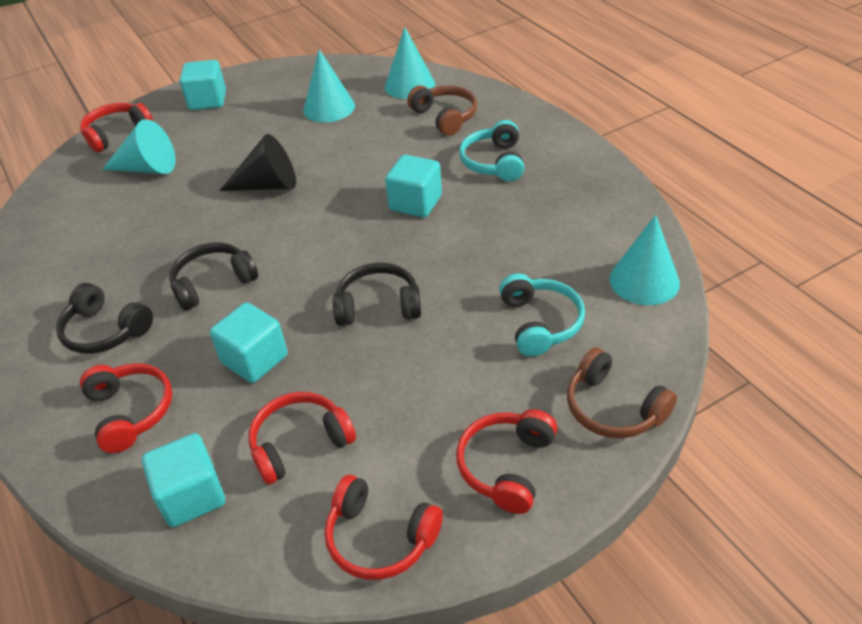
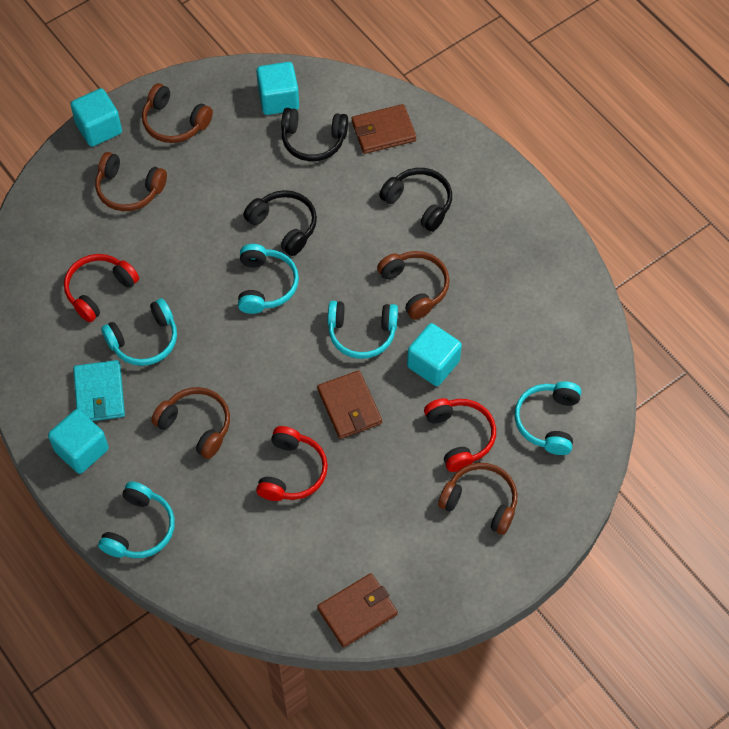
black cone: [219,134,296,191] = 1 -> none = 0
brown headphones: [407,86,477,135] [567,347,677,438] = 2 -> [95,152,167,211] [142,83,213,143] [151,387,230,459] [377,251,450,320] [438,463,517,535] = 5
brown wallet: none = 0 -> [317,370,382,439] [317,573,398,648] [352,104,416,154] = 3
red headphones: [80,103,153,152] [80,363,172,453] [249,392,356,485] [325,475,443,580] [456,409,557,514] = 5 -> [64,254,139,322] [256,426,328,501] [424,398,496,472] = 3
turquoise cone: [102,119,176,174] [303,49,355,122] [385,27,435,99] [610,215,680,305] = 4 -> none = 0
turquoise headphones: [459,120,524,181] [499,273,585,357] = 2 -> [98,481,175,558] [101,298,177,366] [238,244,299,314] [328,301,398,359] [514,381,581,455] = 5
turquoise wallet: none = 0 -> [73,360,125,421] = 1

